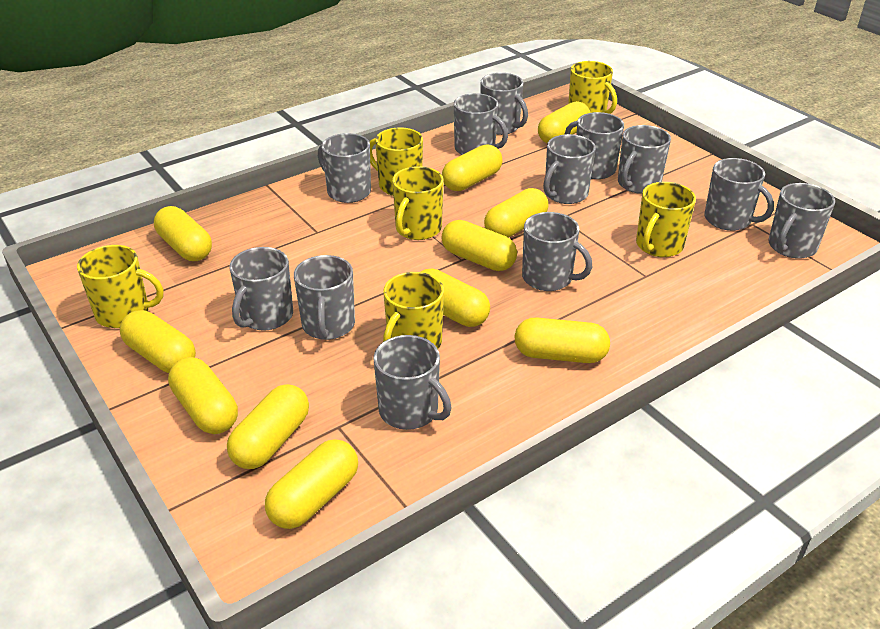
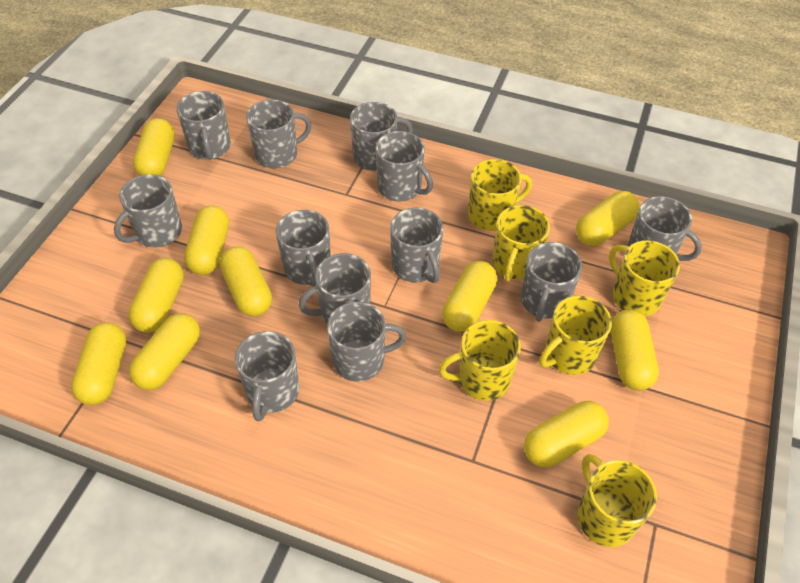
yellow capsule: [120,310,196,373] [154,206,212,261] [168,357,238,434] [227,384,309,469] [265,439,358,529] [421,268,490,327] [441,220,517,271] [442,144,503,191] [484,188,549,238] [515,317,610,363] [538,101,590,143] = 11 -> [71,322,126,405] [128,258,184,333] [129,313,200,390] [133,118,175,176] [184,206,229,275] [220,247,272,317] [442,261,497,332] [524,401,609,467] [576,191,640,246] [611,309,659,390] = 10

